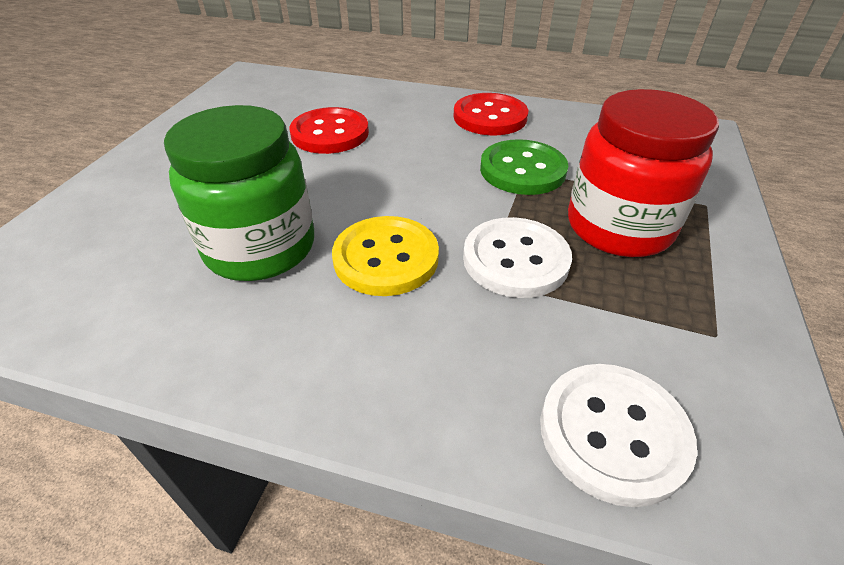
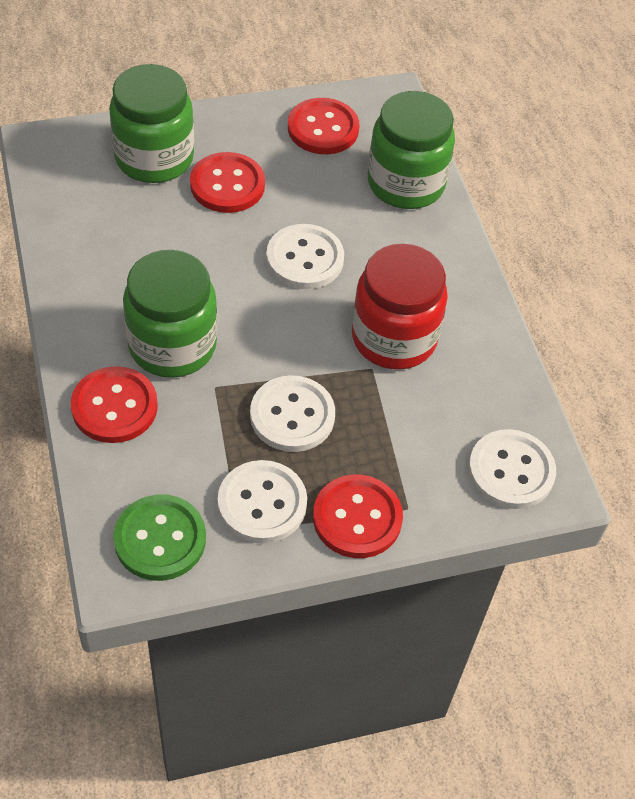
green jar: [164,105,314,281] = 1 -> [109,64,194,183] [123,250,217,378] [368,91,455,209] = 3
red button: [290,107,369,154] [454,93,528,136] = 2 -> [71,366,158,443] [190,152,265,213] [288,98,360,154] [313,474,403,558] = 4
white button: [463,217,572,298] [540,364,697,507] = 2 -> [218,460,307,543] [250,375,335,452] [266,224,344,289] [468,429,556,509] = 4
yellow button: [332,216,439,296] = 1 -> none = 0

